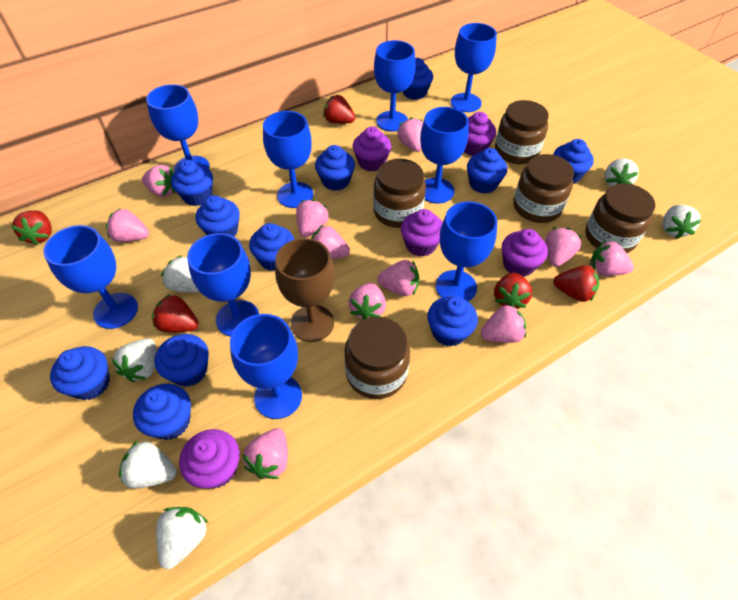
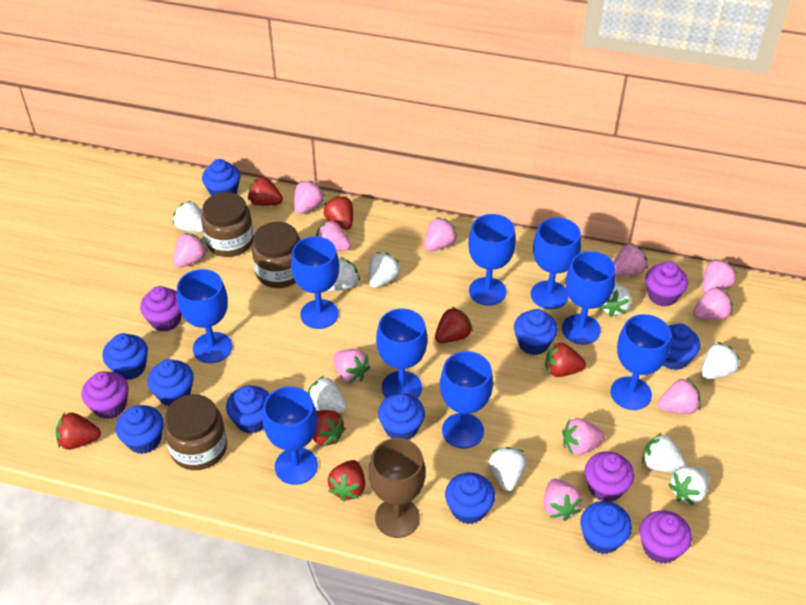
blue cupcake: [50,346,110,400] [133,384,191,440] [155,334,209,387] [171,160,213,206] [195,195,240,237] [249,223,294,271] [315,145,355,191] [403,58,433,100] [427,296,478,347] [467,148,507,194] [553,139,594,184] = 11 -> [102,333,148,380] [116,405,164,454] [147,359,194,406] [202,159,240,196] [226,386,269,434] [378,393,425,440] [445,473,495,524] [514,309,558,355] [580,501,632,554] [663,324,700,370] = 10
brown jar: [344,316,410,399] [373,159,426,228] [495,100,549,164] [513,154,574,223] [585,183,655,253] = 5 -> [164,394,227,470] [201,192,254,257] [252,222,301,288] = 3
red strawberry: [11,210,52,245] [152,294,199,332] [323,95,355,124] [494,273,532,309] [553,265,599,302] = 5 -> [55,413,101,450] [248,176,283,206] [313,410,346,447] [323,196,353,230] [328,460,365,501] [435,307,473,343] [545,342,586,377] = 7
white strawberry: [111,338,156,382] [119,440,177,489] [156,507,208,569] [161,255,200,293] [605,158,639,186] [663,205,702,239] = 6 -> [173,201,203,232] [308,376,347,413] [327,257,360,292] [369,252,401,288] [489,447,527,492] [599,283,631,317] [642,433,687,473] [668,466,709,505] [701,342,740,379] = 9

